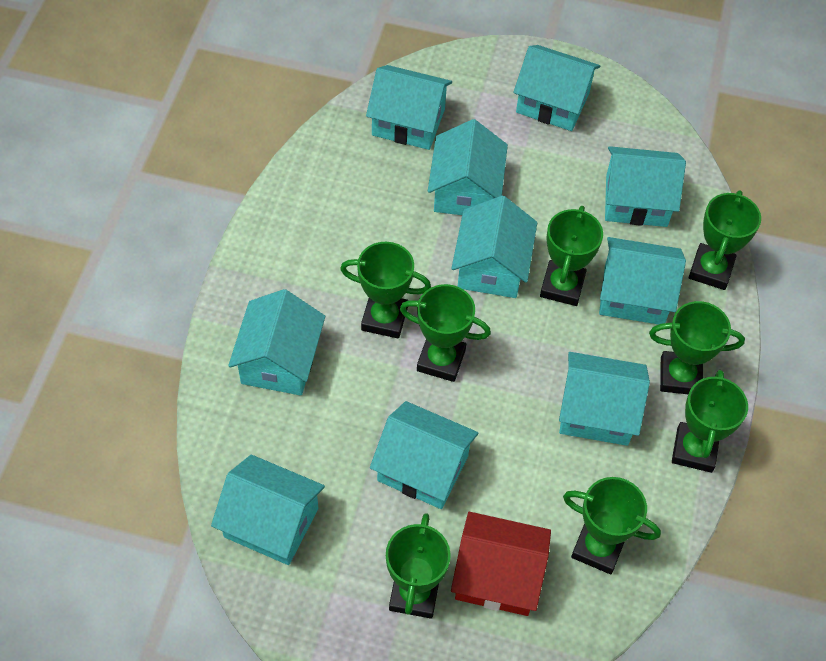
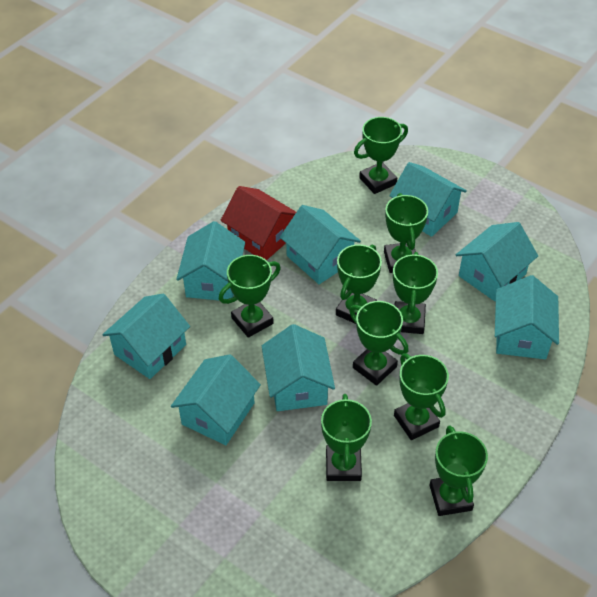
green trophy: [340,242,431,338] [386,513,451,619] [400,284,491,382] [540,206,603,306] [563,477,661,574] [649,301,745,394] [672,370,748,473] [689,190,761,290] = 8 -> [219,255,281,338] [321,394,372,481] [336,244,382,324] [349,301,409,386] [354,117,408,194] [384,193,428,273] [393,252,438,334] [394,353,449,440] [430,426,488,516] = 9
turquoise house: [211,455,325,565] [228,289,325,396] [366,65,452,150] [370,401,478,509] [428,119,508,215] [451,196,537,298] [513,45,600,131] [559,352,650,446] [599,237,686,324] [605,146,686,227] = 10 -> [102,294,190,379] [171,354,261,445] [176,221,245,301] [262,324,335,411] [280,205,361,284] [389,162,467,237] [456,222,538,301] [495,275,559,359] = 8

